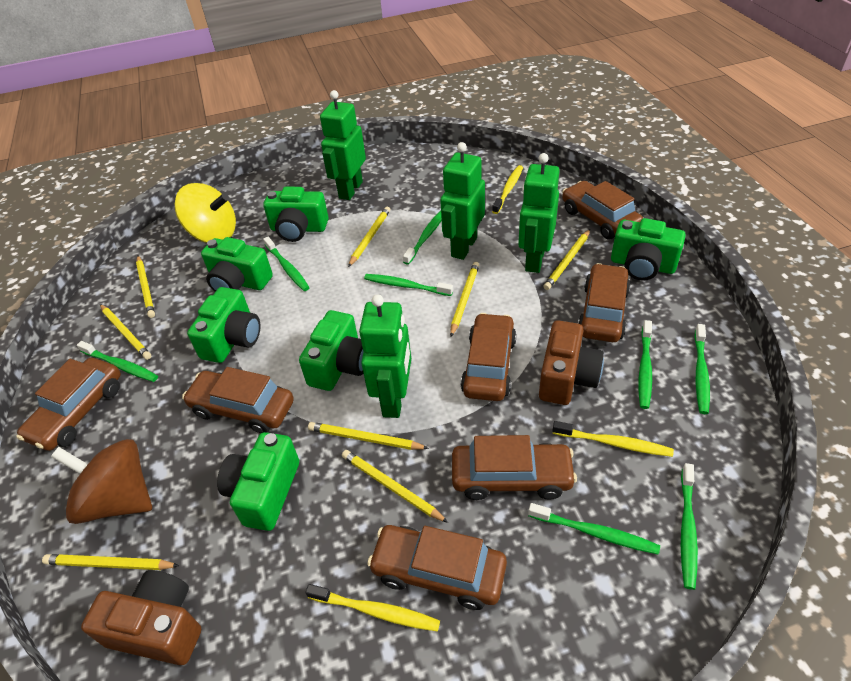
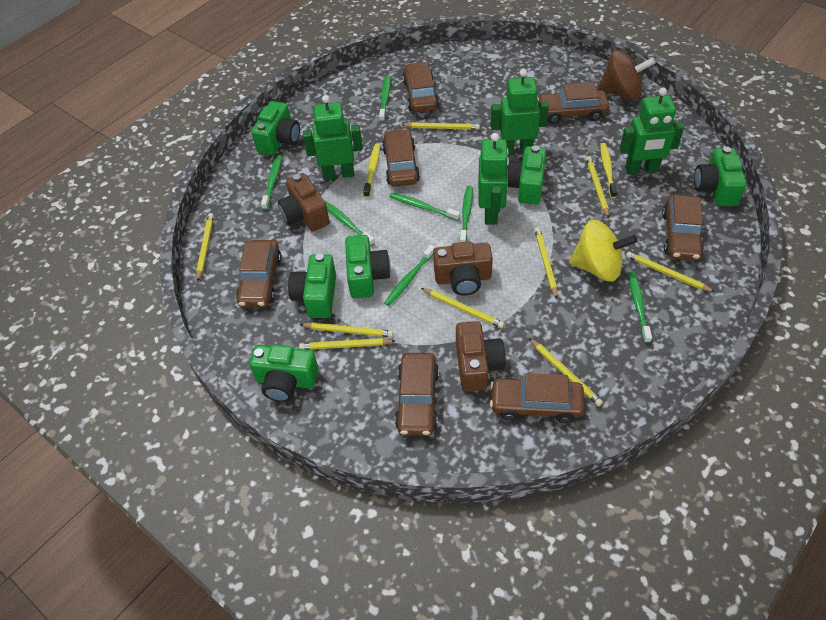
brown camera: [81,570,201,665] [539,320,604,405] = 2 -> [278,173,330,232] [433,241,493,296] [456,321,506,392] = 3
green toothbrush: [77,341,158,382] [263,237,310,291] [364,274,453,296] [403,211,442,265] [528,503,660,555] [639,320,652,409] [681,463,698,590] [694,324,710,414] = 8 -> [261,155,282,210] [325,201,375,246] [379,75,391,122] [384,245,435,306] [389,193,460,221] [460,186,473,242] [629,271,652,343] = 7
yellow pencil: [42,554,180,570] [100,304,151,360] [136,256,155,318] [308,422,429,450] [342,450,448,523] [348,207,390,267] [450,262,479,336] [543,229,590,290] = 8 -> [196,213,214,282] [299,338,395,350] [300,322,393,337] [402,122,480,130] [421,288,505,328] [529,338,603,406] [534,227,557,299] [586,156,609,219] [626,252,715,292] = 9
yellow toothbrush: [305,584,440,632] [492,165,523,214] [552,421,674,457] = 3 -> [363,143,380,198] [600,143,617,198] = 2

